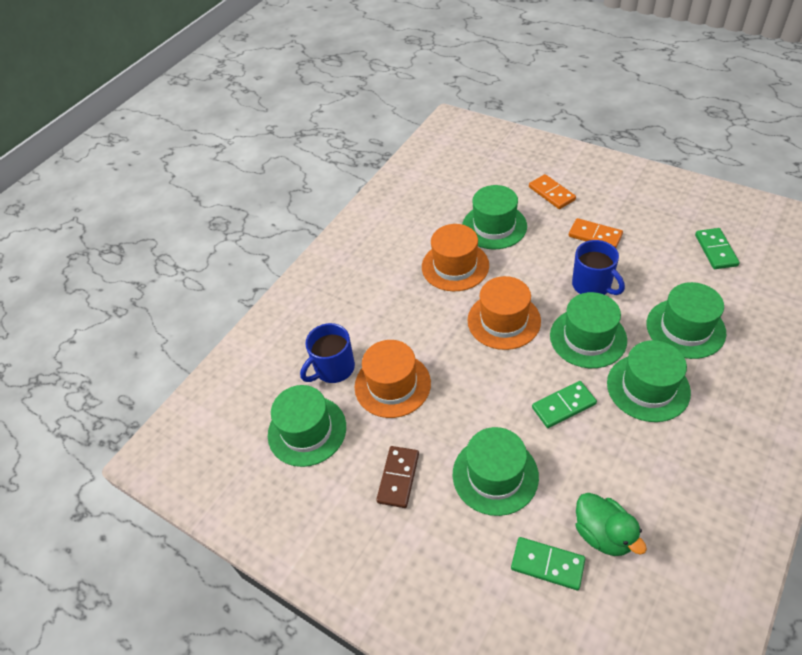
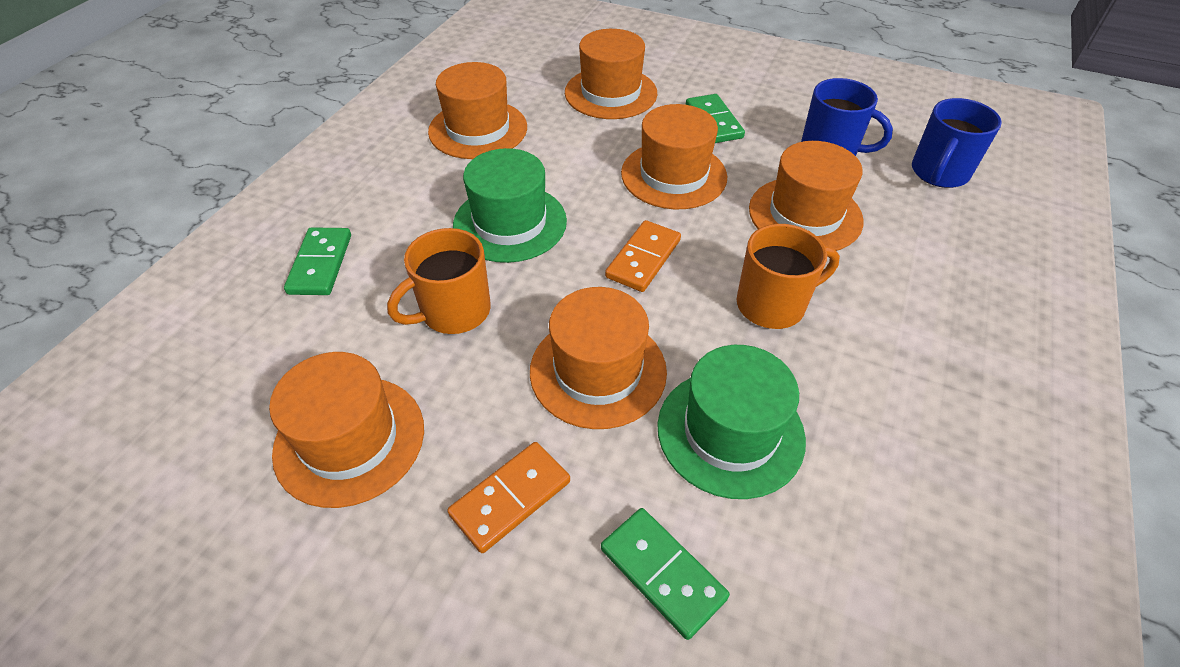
brown domino: [376,446,419,508] = 1 -> none = 0
green duck: [576,493,647,556] = 1 -> none = 0
green hat: [268,385,346,467] [453,427,539,516] [462,185,527,249] [550,292,627,368] [607,340,691,422] [647,282,726,359] = 6 -> [453,148,567,263] [657,345,806,499] = 2
orange hat: [355,340,431,418] [422,224,489,291] [467,276,541,350] = 3 -> [269,352,424,508] [428,62,527,159] [530,287,667,429] [565,29,657,119] [621,104,727,209] [749,141,864,251] = 6
orange mug: none = 0 -> [387,228,491,334] [736,224,840,329] = 2

